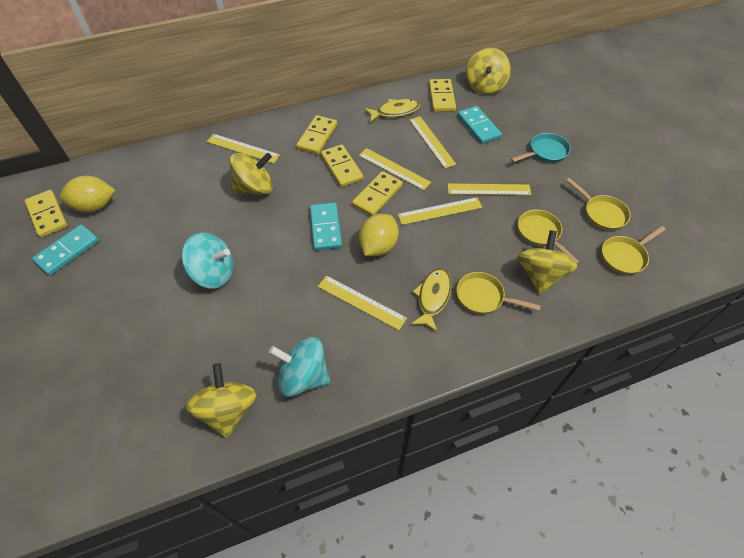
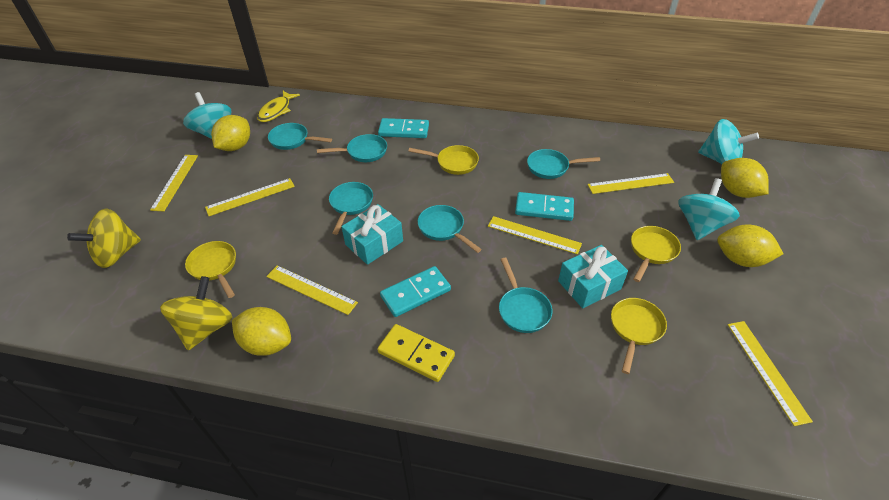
turquoise gift: none = 0 -> [341,204,403,265] [558,245,628,308] = 2
turquoise pan: [511,133,570,163] = 1 -> [268,123,332,150] [317,134,387,162] [329,182,373,235] [418,205,482,253] [499,258,553,333] [527,149,600,179] = 6
turquoise spinning top: [181,233,234,289] [269,337,330,397] = 2 -> [183,92,231,139] [678,178,740,240] [698,119,759,164] = 3
yellow domino: [25,190,68,238] [296,115,337,154] [321,144,363,187] [352,171,403,216] [429,79,456,112] = 5 -> [377,324,455,382] = 1
yellow fish: [364,99,420,122] [411,268,451,332] = 2 -> [257,91,300,122] = 1
yellow lemon: [60,176,115,213] [359,214,399,256] = 2 -> [211,115,250,151] [232,307,291,356] [717,225,783,267] [721,158,769,198] = 4
yellow spinning top: [186,363,257,438] [229,153,273,195] [466,48,511,95] [517,230,577,294] = 4 -> [67,208,141,268] [160,276,232,350] = 2

